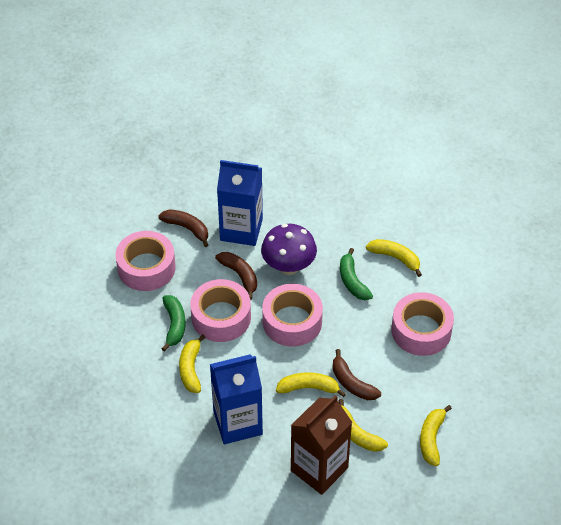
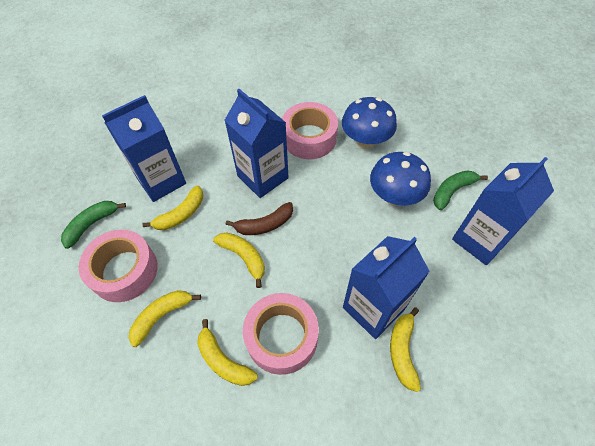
blue carton: [210,354,263,444] [217,160,263,246] = 2 -> [102,95,186,202] [224,89,289,198] [343,236,430,339] [452,157,554,265] = 4
blue mushroom: none = 0 -> [342,97,397,149] [370,152,431,206] = 2
brown banana: [158,209,208,247] [215,252,257,300] [332,349,381,400] = 3 -> [226,202,293,235] = 1
brown carton: [291,395,352,495] = 1 -> none = 0
pink tape: [115,231,176,291] [190,279,251,342] [262,284,323,347] [392,292,454,356] = 4 -> [79,230,158,302] [243,293,319,375] [282,102,338,159] = 3
purple mushroom: [261,224,317,275] = 1 -> none = 0

